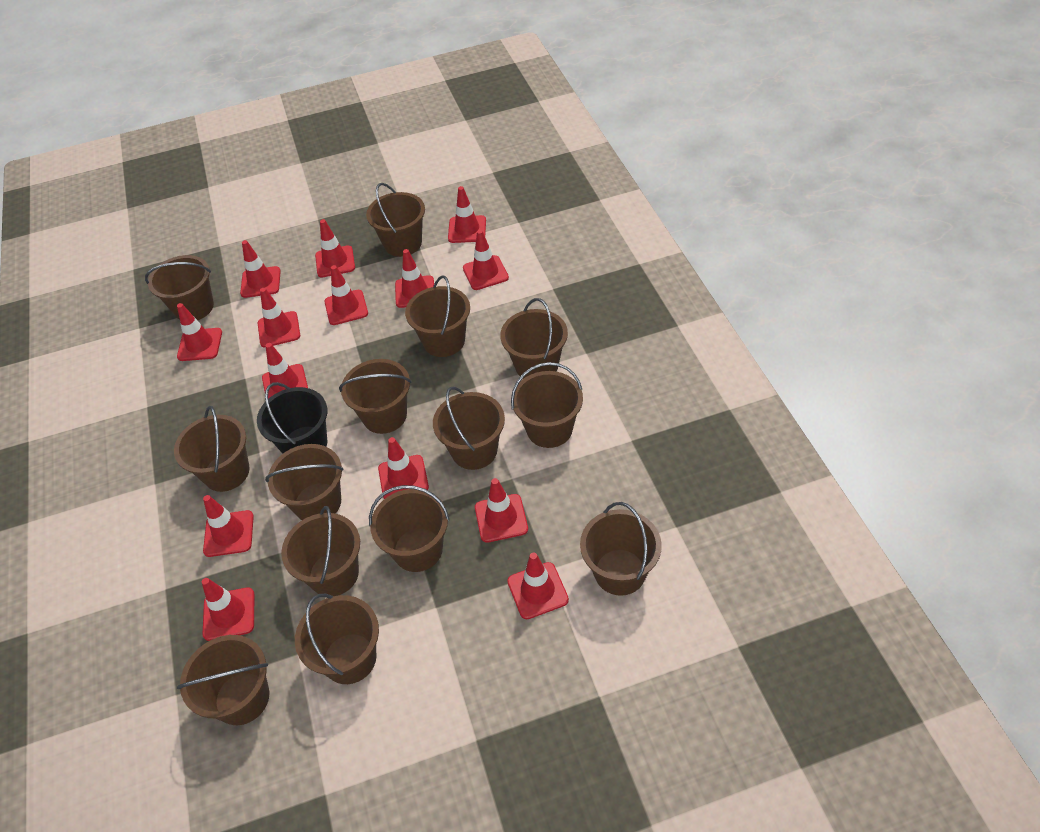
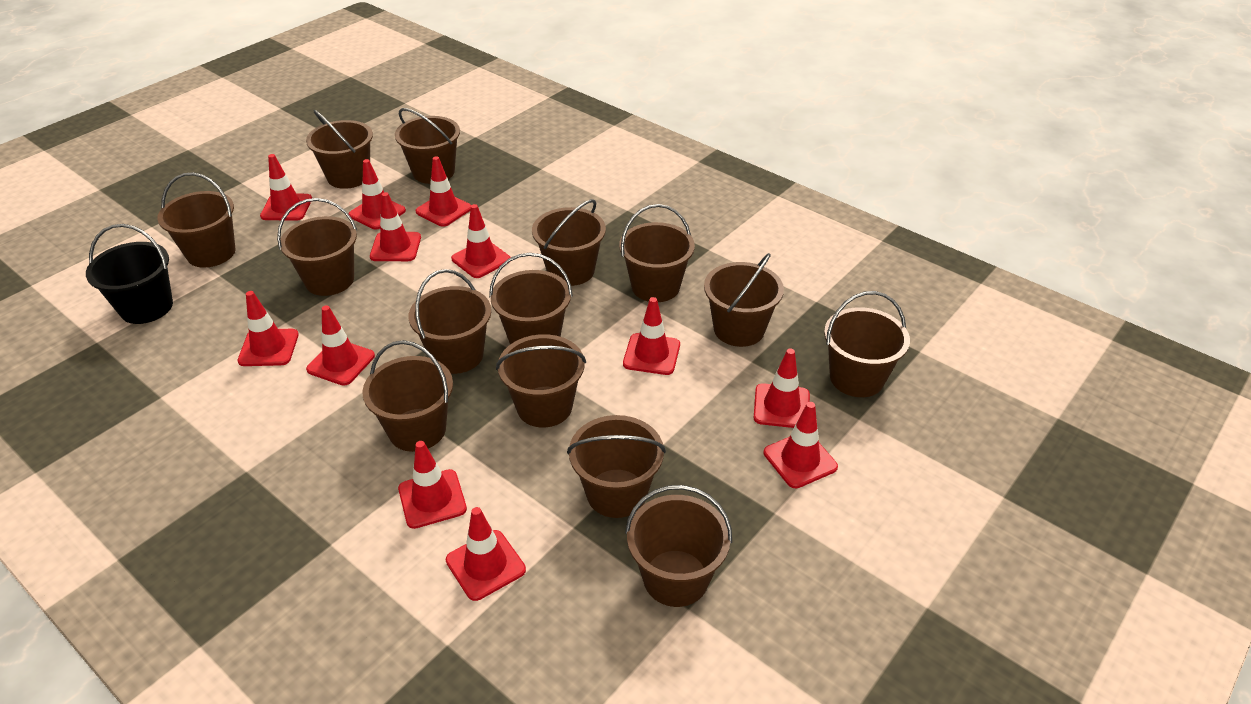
red traffic cone: [177,303,222,361] [202,578,254,641] [203,495,254,557] [240,240,281,298] [258,288,300,348] [262,343,308,399] [315,219,355,277] [324,265,368,325] [378,437,429,499] [395,249,434,308] [448,186,486,243] [463,230,509,290] [475,478,528,543] [507,552,569,619] = 14 -> [238,291,299,366] [260,154,312,221] [306,305,375,386] [349,159,406,230] [370,192,421,261] [398,441,467,529] [415,156,471,227] [446,507,526,601] [451,204,510,278] [623,297,680,375] [754,349,810,428] [764,402,838,489] = 12

